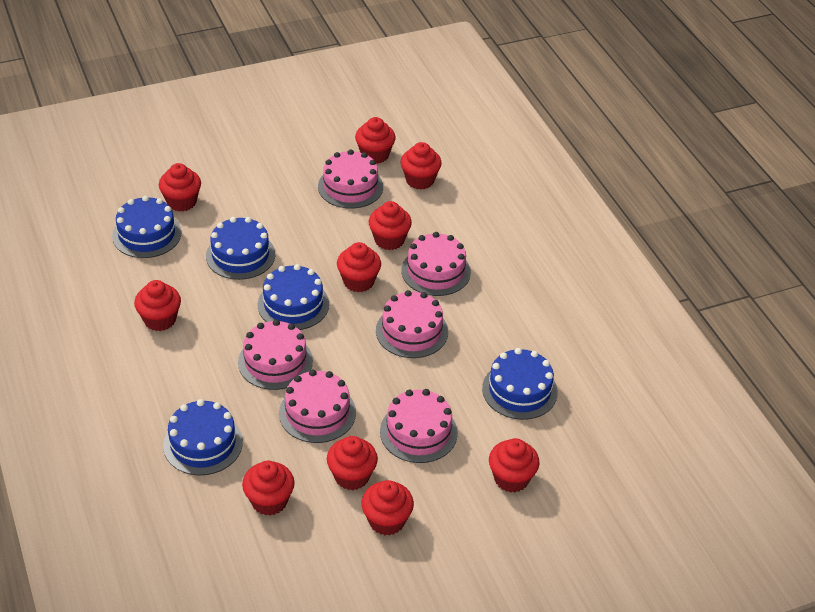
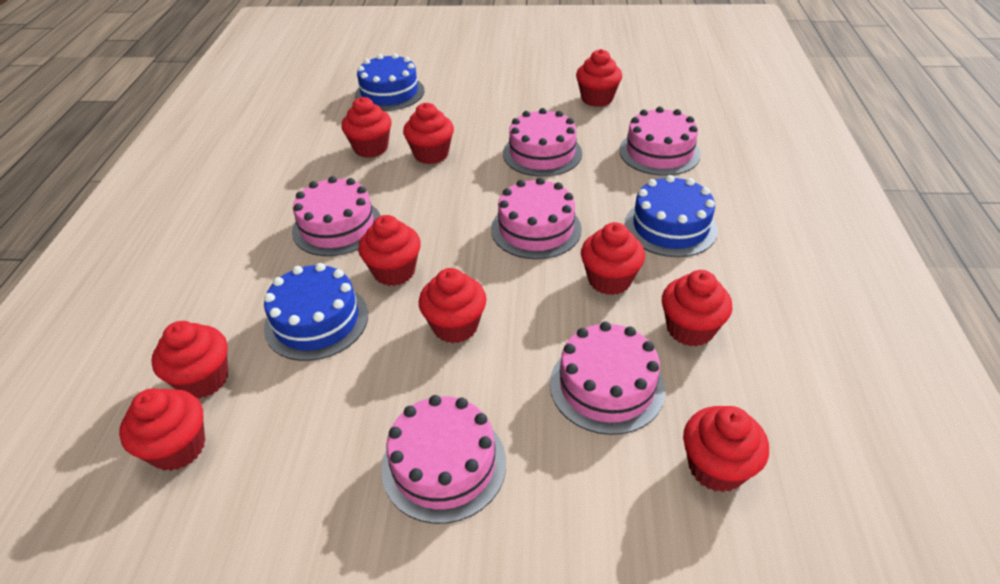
blue cake: [112,196,181,258] [163,399,243,475] [206,217,275,280] [257,264,329,330] [482,348,558,420] = 5 -> [264,263,368,361] [355,53,424,111] [625,175,718,257] = 3

